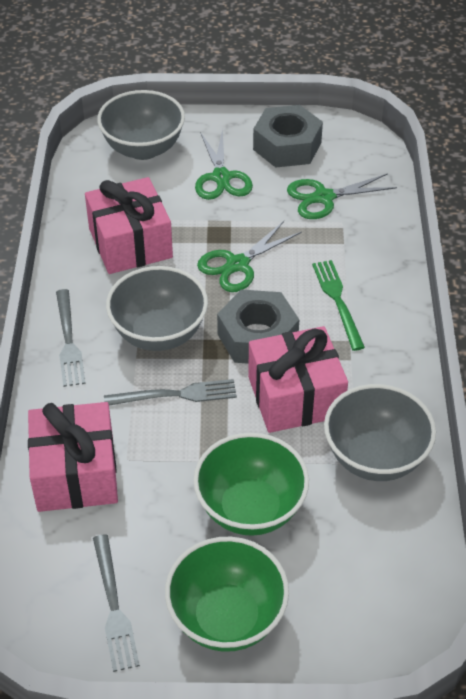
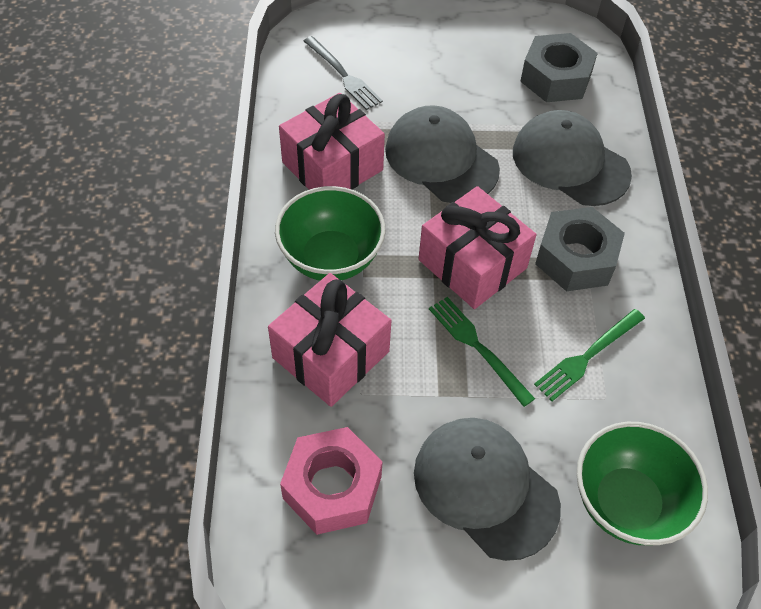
green fork: [312,260,365,351] = 1 -> [429,297,535,407] [534,309,645,401] = 2
green scissors: [195,129,253,200] [197,221,302,292] [287,173,397,219] = 3 -> none = 0
grey bowl: [97,90,185,160] [106,266,208,351] [324,384,436,481] = 3 -> none = 0
grey cap: none = 0 -> [385,105,500,203] [414,418,561,561] [513,110,632,206] = 3
grey fork: [56,289,86,387] [93,534,140,672] [104,379,237,405] = 3 -> [304,36,383,110] = 1
pink nut: none = 0 -> [280,427,383,535] = 1

